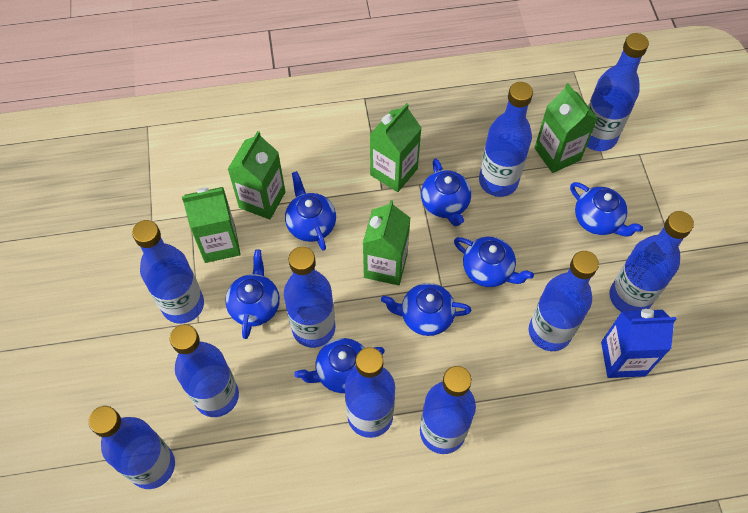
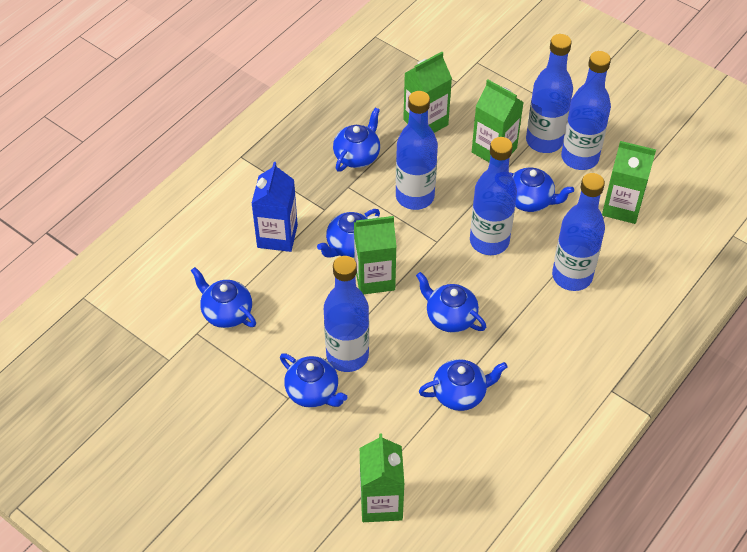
blue bottle: [89,406,175,489] [132,220,204,324] [170,324,239,417] [284,247,335,348] [345,347,395,438] [420,366,476,454] [479,82,533,197] [529,251,599,351] [587,33,649,151] [610,211,694,311] = 10 -> [324,256,369,372] [396,91,438,210] [470,137,517,255] [526,34,573,153] [552,173,605,291] [561,51,611,170] = 6

